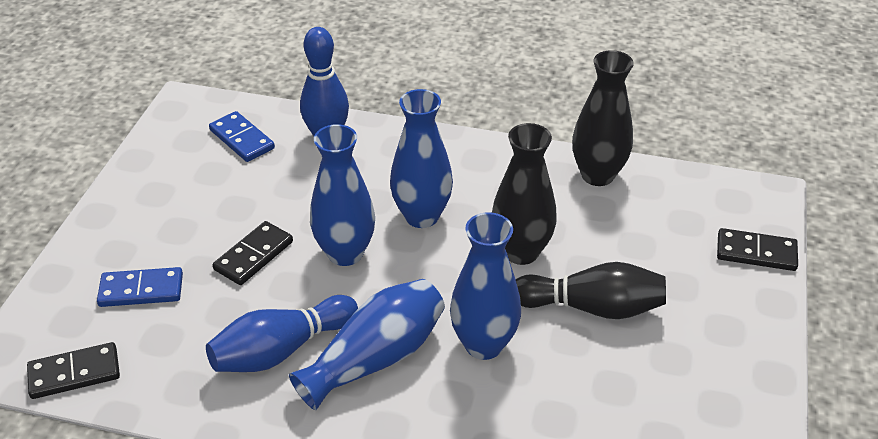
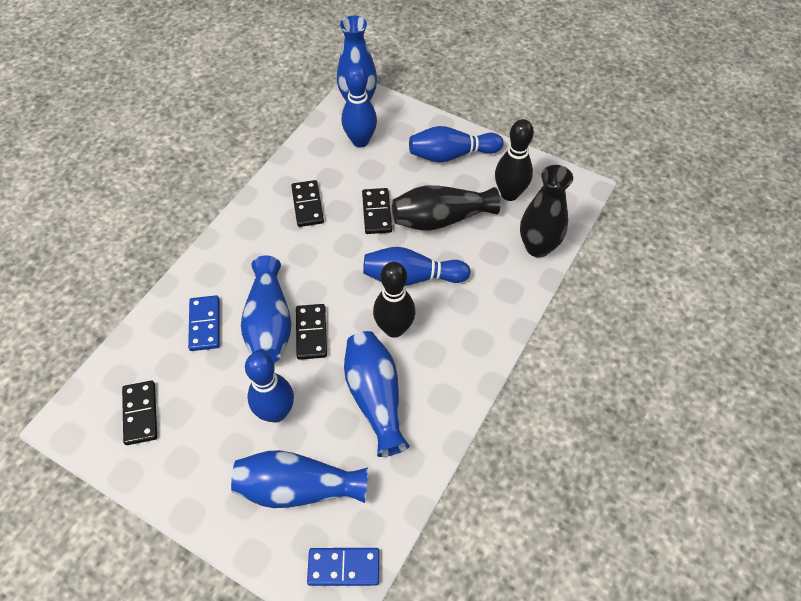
black bowling pin: [516,262,666,319] = 1 -> [373,262,415,338] [495,119,534,201] = 2
black domino: [27,342,120,399] [213,221,293,285] [717,228,798,271] = 3 -> [122,381,157,445] [291,180,324,227] [296,304,327,360] [362,188,392,234] = 4
blue bowling pin: [206,295,358,372] [300,27,349,136] = 2 -> [245,352,294,423] [342,65,377,147] [363,247,471,286] [409,126,504,162] = 4

